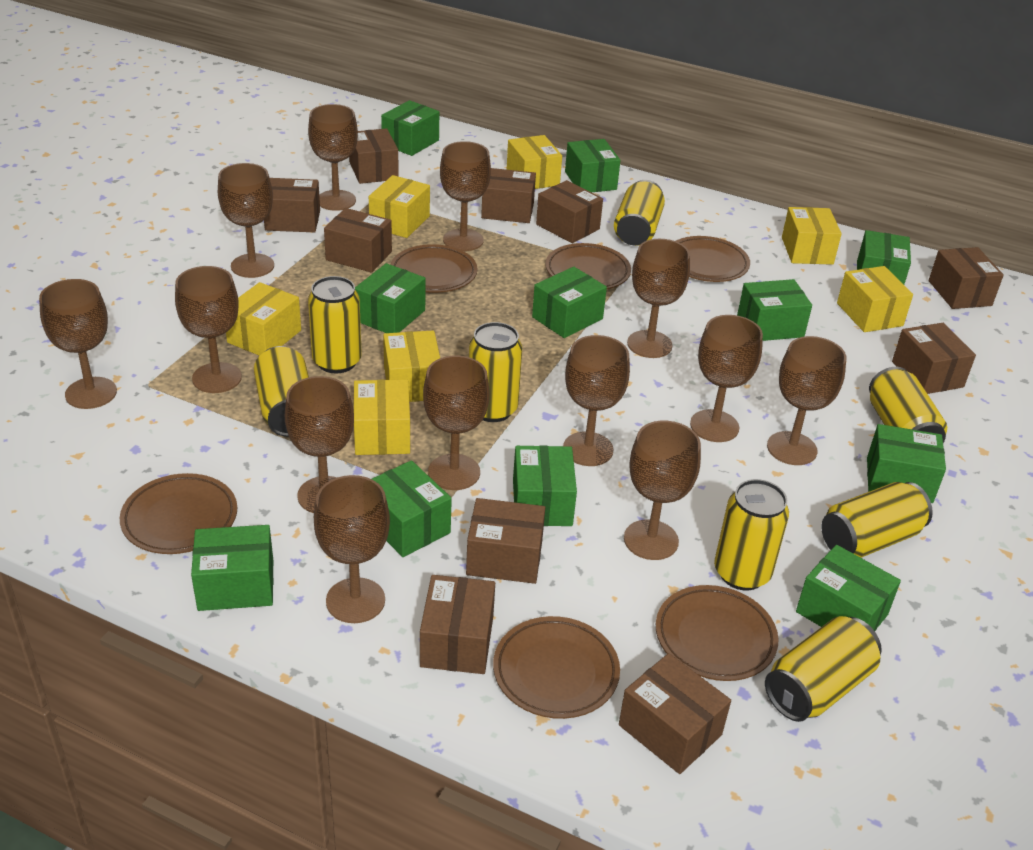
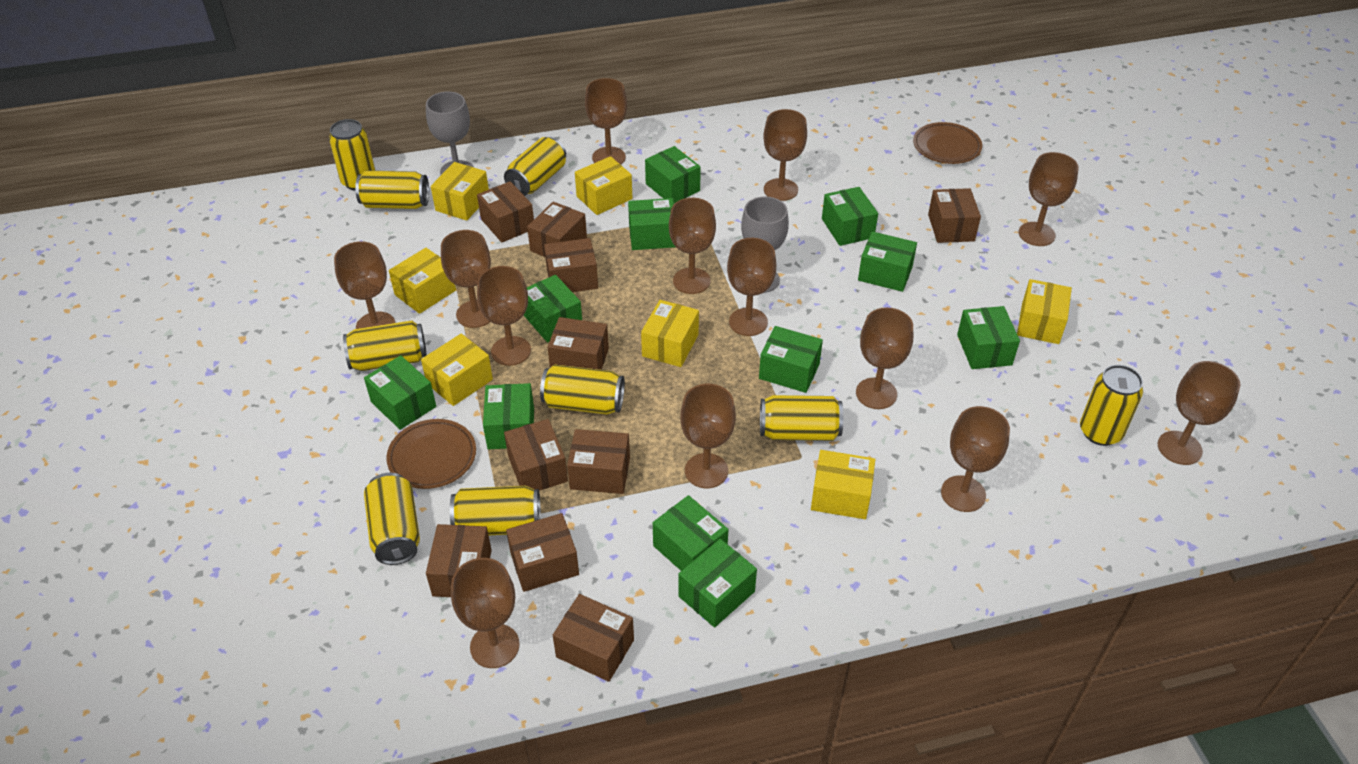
brown plate: [120,473,237,554] [390,244,477,293] [493,616,620,719] [545,243,631,289] [656,585,779,681] [676,236,750,282] = 6 -> [386,419,476,489] [913,122,982,164] = 2
grey goblet: none = 0 -> [426,91,474,175] [741,196,789,293] = 2
yellow can: [254,346,309,437] [308,276,362,373] [469,322,522,422] [614,180,665,246] [714,479,789,590] [765,616,882,722] [821,482,933,558] [869,367,947,443] = 8 -> [329,119,375,191] [343,320,427,371] [355,171,429,209] [364,473,420,565] [450,486,541,535] [504,137,566,196] [540,364,625,415] [760,395,843,441] [1080,365,1143,446] = 9

